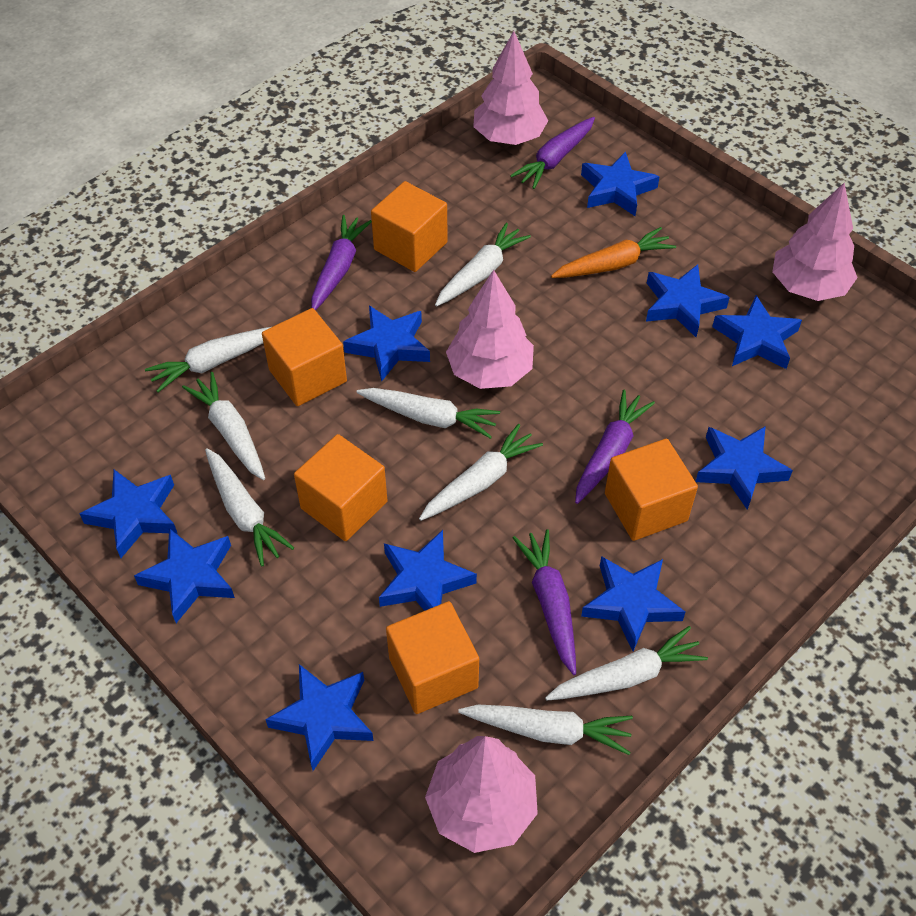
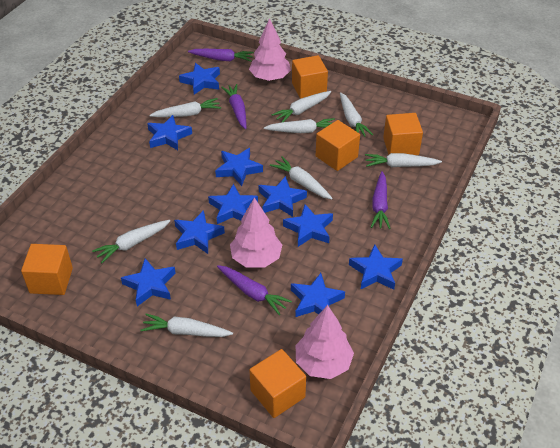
orange carrot: [551,227,676,278] = 1 -> none = 0
pink tree: [425,736,538,853] [446,270,534,389] [473,31,548,145] [772,183,858,301] = 4 -> [230,198,282,268] [249,18,291,81] [296,305,354,379] = 3

